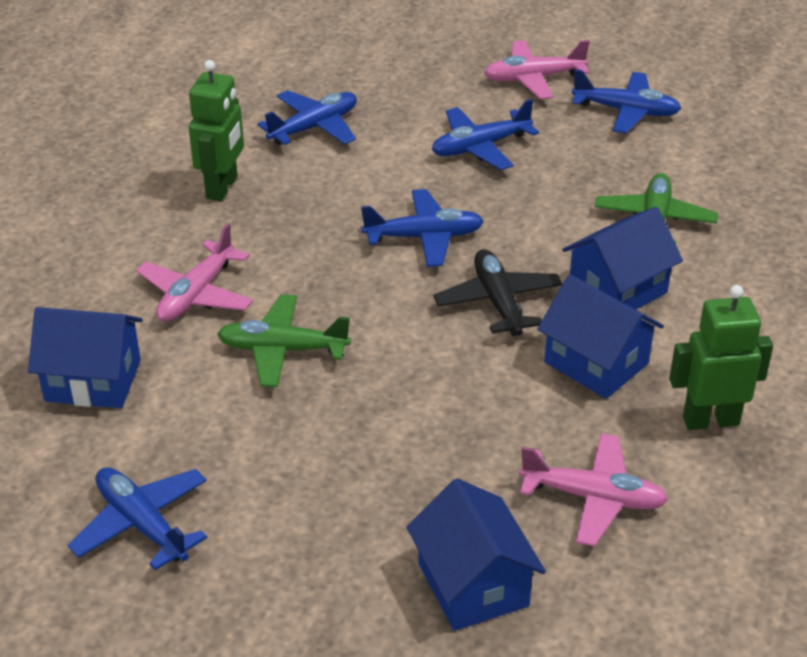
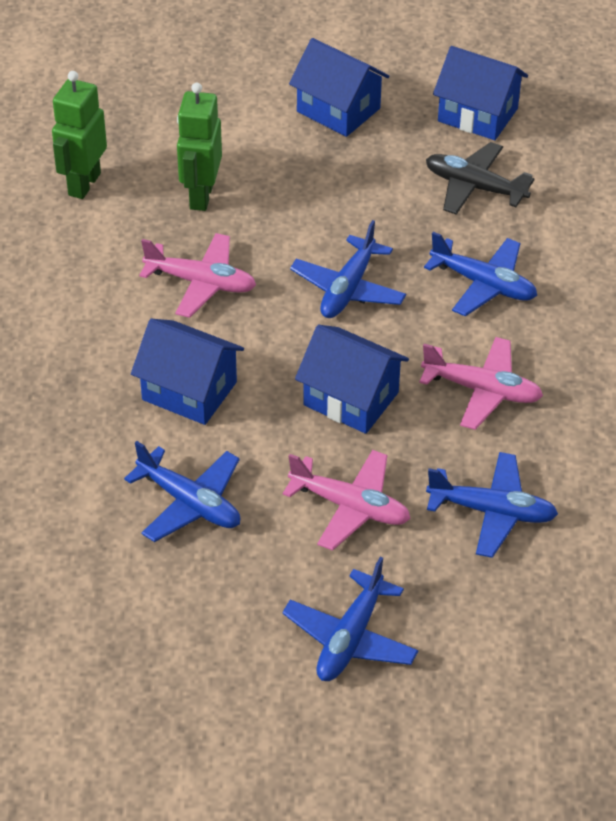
green plane: [217,294,351,387] [594,173,718,244] = 2 -> none = 0

